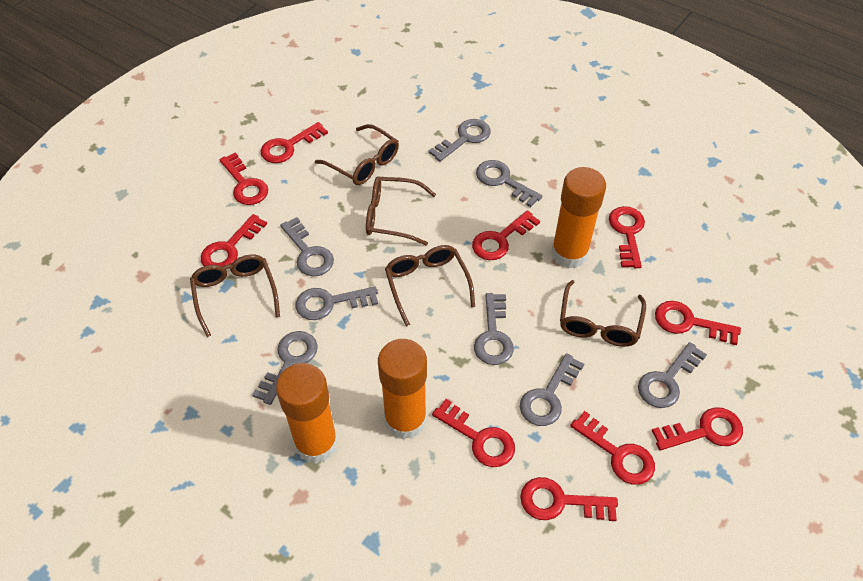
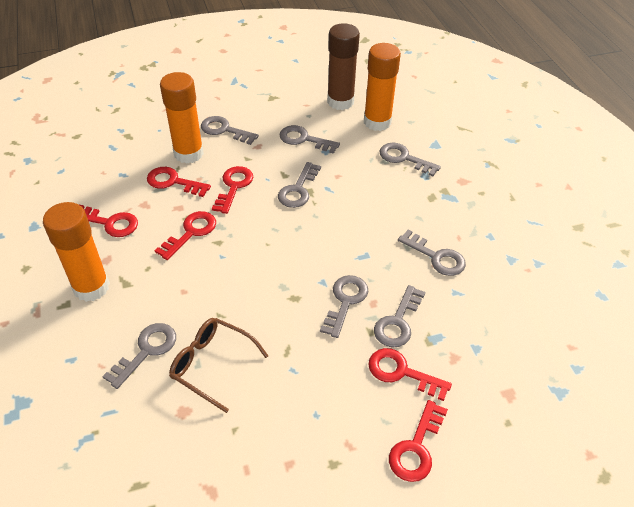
brown glasses: [190,255,280,337] [315,124,399,185] [366,176,436,246] [385,245,475,327] [560,280,646,347] = 5 -> [169,318,268,413] = 1
brown glue stick: none = 0 -> [327,23,360,110] = 1
red key: [201,214,267,267] [219,153,268,205] [261,122,328,163] [432,399,515,467] [472,210,540,260] [520,477,618,521] [570,411,655,485] [609,206,645,268] [652,407,743,451] [655,301,741,345] = 10 -> [80,205,138,237] [147,167,211,197] [154,211,216,260] [212,166,253,214] [368,348,452,401] [389,400,448,482] = 6

